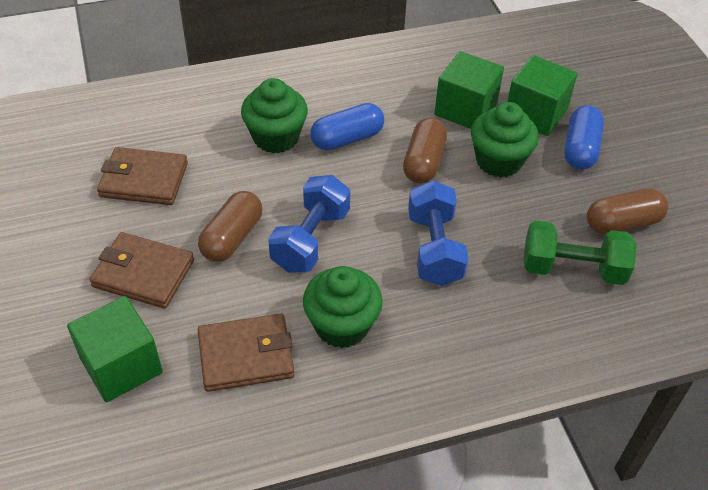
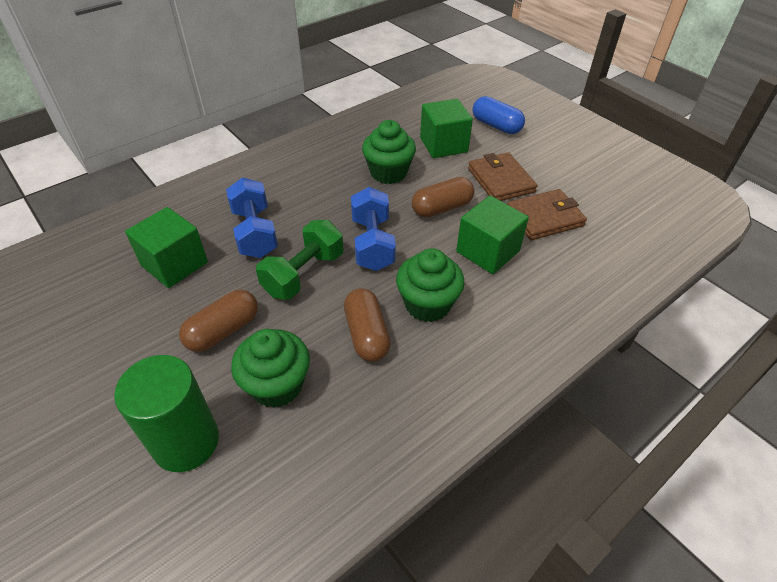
blue capsule: [310,103,384,151] [564,105,604,170] = 2 -> [472,96,525,134] = 1
brown wallet: [90,232,194,309] [97,147,188,205] [198,313,294,392] = 3 -> [468,152,537,201] [507,189,587,240] = 2
green cylinder: none = 0 -> [114,355,219,472] = 1

